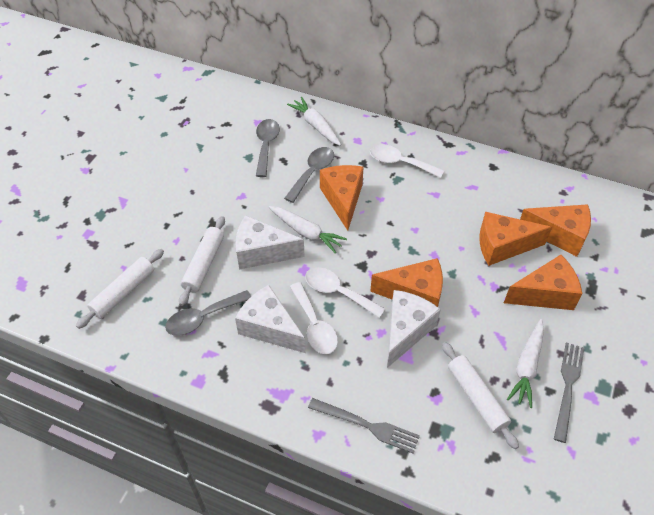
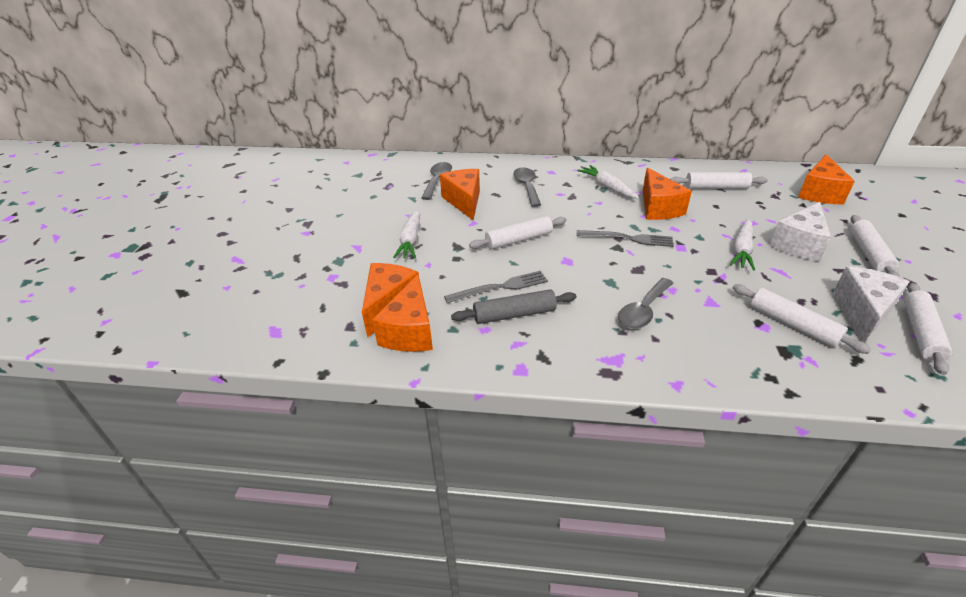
grey rolling pin: none = 0 -> [451,289,576,324] = 1
white cheese: [235,285,306,353] [236,215,305,270] [387,290,441,368] = 3 -> [769,202,831,262] [833,266,910,343] = 2
white rolling pin: [76,249,164,329] [179,216,225,306] [442,342,519,449] = 3 -> [469,216,566,250] [671,172,768,189] [733,284,871,354] [850,215,900,277] [904,283,953,375] = 5
white spoon: [290,282,338,354] [305,267,385,318] [370,144,444,178] = 3 -> none = 0

